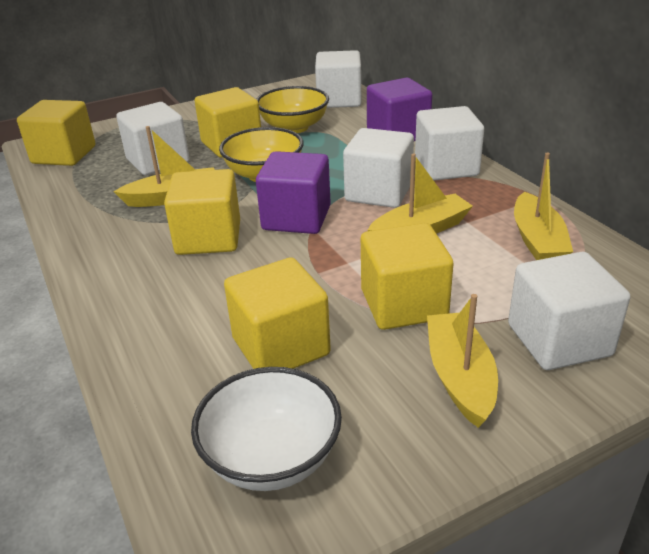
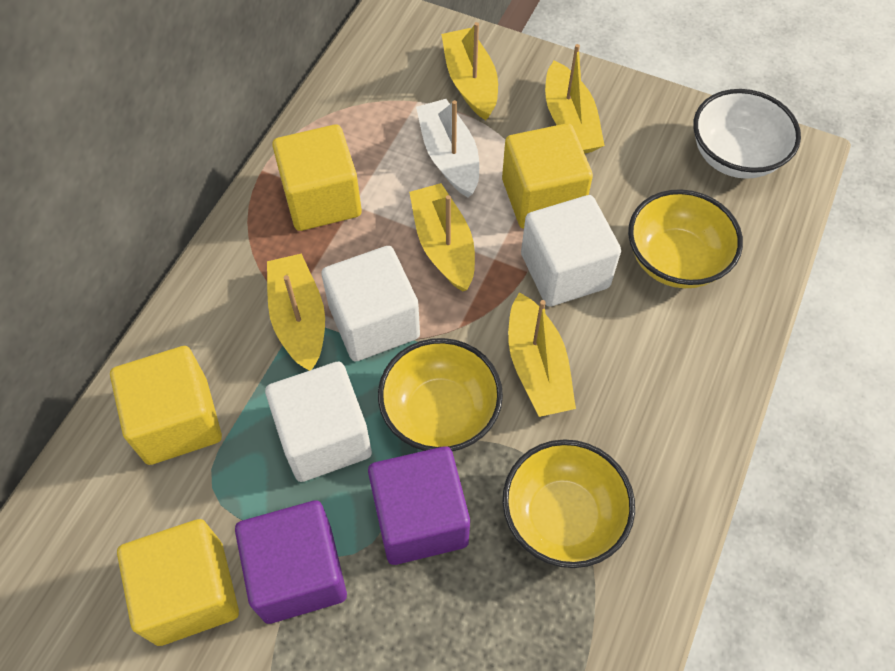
white boat: none = 0 -> [416,99,479,198] = 1
white cube: [116,102,190,175] [315,50,362,108] [343,128,414,208] [415,106,484,180] [508,252,630,370] = 5 -> [265,362,372,482] [321,246,420,361] [521,195,621,307] = 3
yellow boat: [113,126,215,207] [368,154,473,234] [427,294,498,428] [514,153,573,260] = 4 -> [267,253,325,371] [409,183,475,292] [441,22,498,120] [508,292,576,417] [545,44,605,154] = 5
yellow bowl: [219,127,304,182] [256,86,329,133] = 2 -> [378,338,503,451] [502,439,635,568] [628,189,743,288] = 3
yellow cube: [17,100,95,166] [164,169,240,255] [195,87,261,158] [224,257,331,369] [361,223,454,330] = 5 -> [110,346,222,465] [117,519,239,646] [272,124,362,231] [502,123,593,229] = 4

